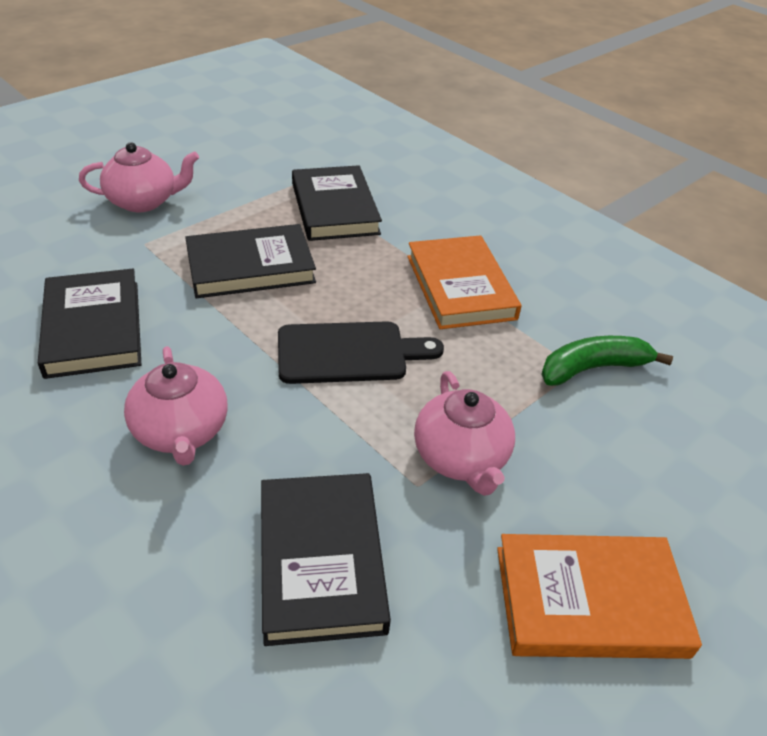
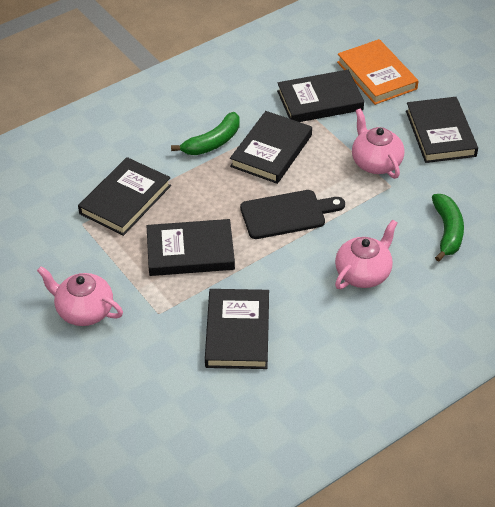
black book: [38,269,141,379] [185,224,316,298] [261,473,391,646] [292,165,382,241] = 4 -> [78,157,171,236] [147,219,235,276] [205,289,269,369] [230,111,312,184] [277,70,364,122] [406,97,478,163] = 6
green banana: [541,336,673,386] = 1 -> [171,112,240,155] [432,194,464,262] = 2
orange book: [407,235,521,329] [497,534,702,659] = 2 -> [337,39,418,105] = 1

